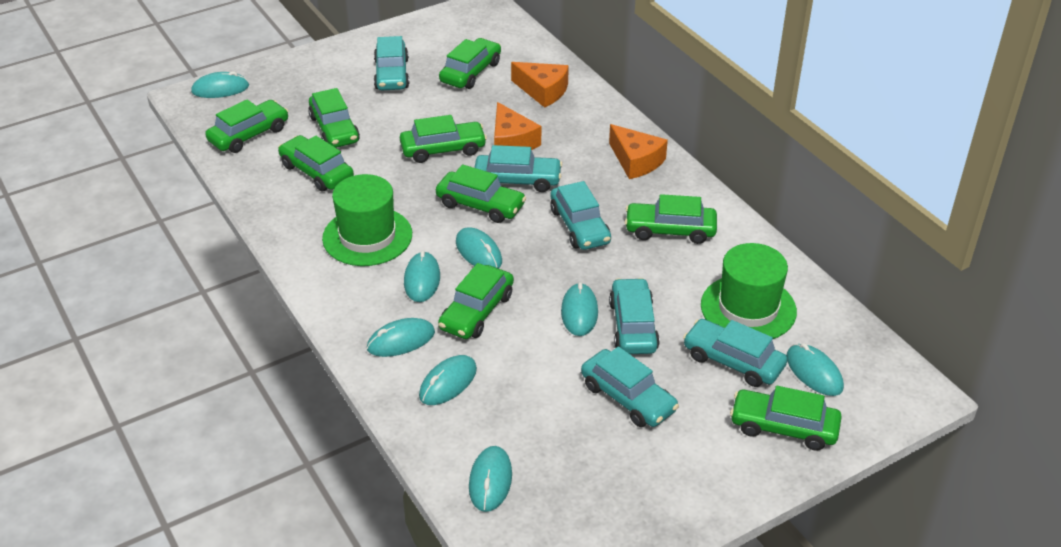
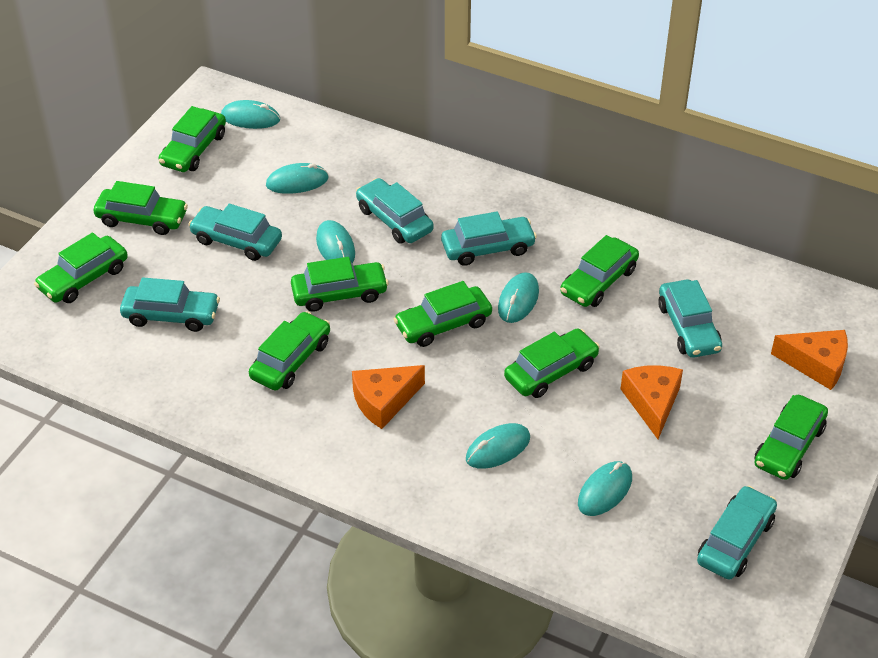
green hat: [322,174,412,266] [701,243,797,339] = 2 -> none = 0
turquoise mouse: [191,71,249,98] [367,318,435,357] [404,250,440,302] [419,355,477,405] [456,228,502,268] [469,446,512,512] [561,282,598,336] [786,343,844,396] = 8 -> [221,100,280,129] [266,163,328,194] [316,220,355,263] [466,423,530,469] [498,272,539,323] [578,461,632,516] = 6

